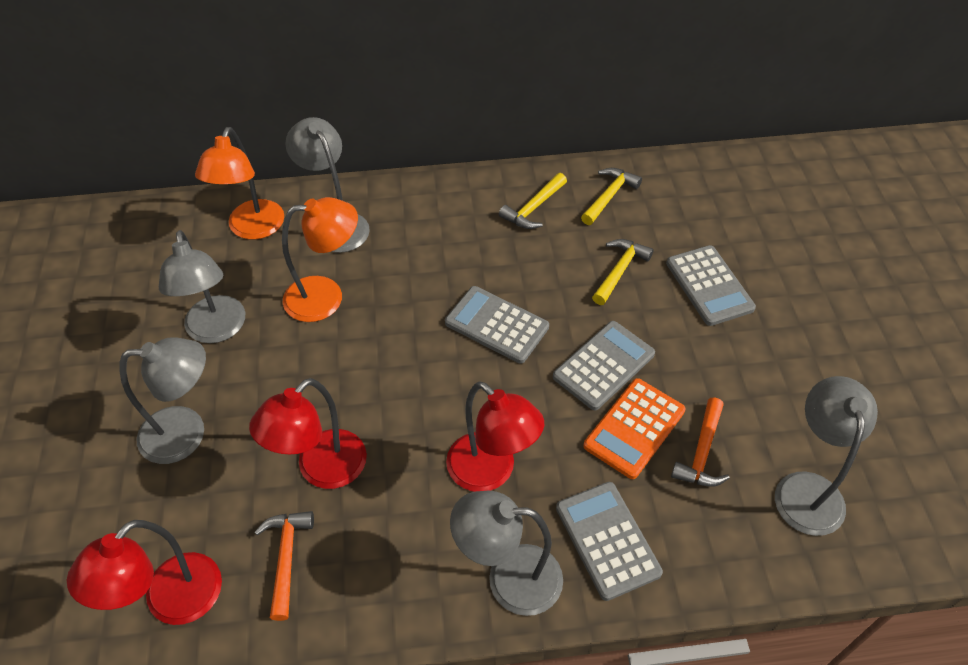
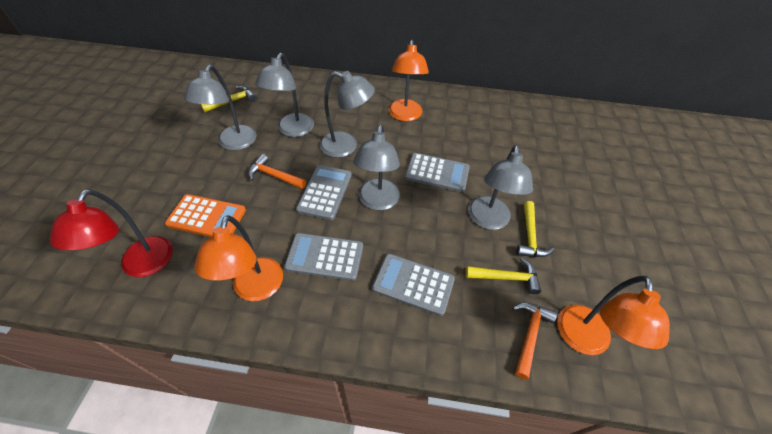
orange lamp: [195,127,284,240] [282,197,358,322] = 2 -> [194,215,283,301] [389,40,429,121] [557,276,670,355] = 3
red lamp: [67,520,222,625] [249,378,367,489] [446,381,544,492] = 3 -> [50,189,173,277] = 1

